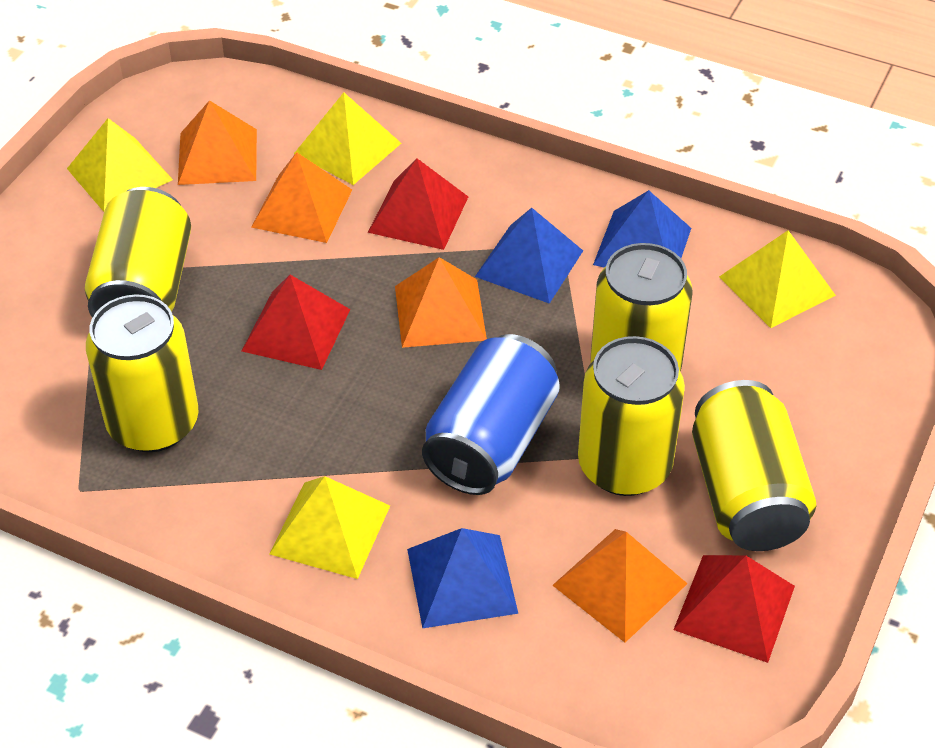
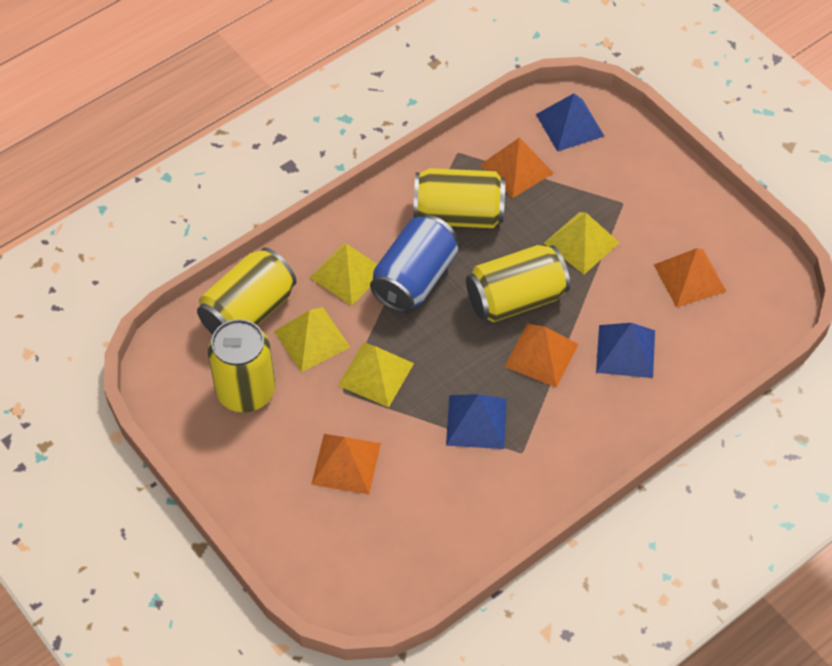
red pyramid: [242,275,350,370] [368,159,468,250] [674,555,795,663] = 3 -> none = 0
yellow can: [85,187,191,318] [86,294,199,452] [578,336,685,496] [591,243,692,372] [692,380,816,551] = 5 -> [197,248,297,335] [208,319,275,412] [413,168,506,228] [466,245,570,322] = 4

